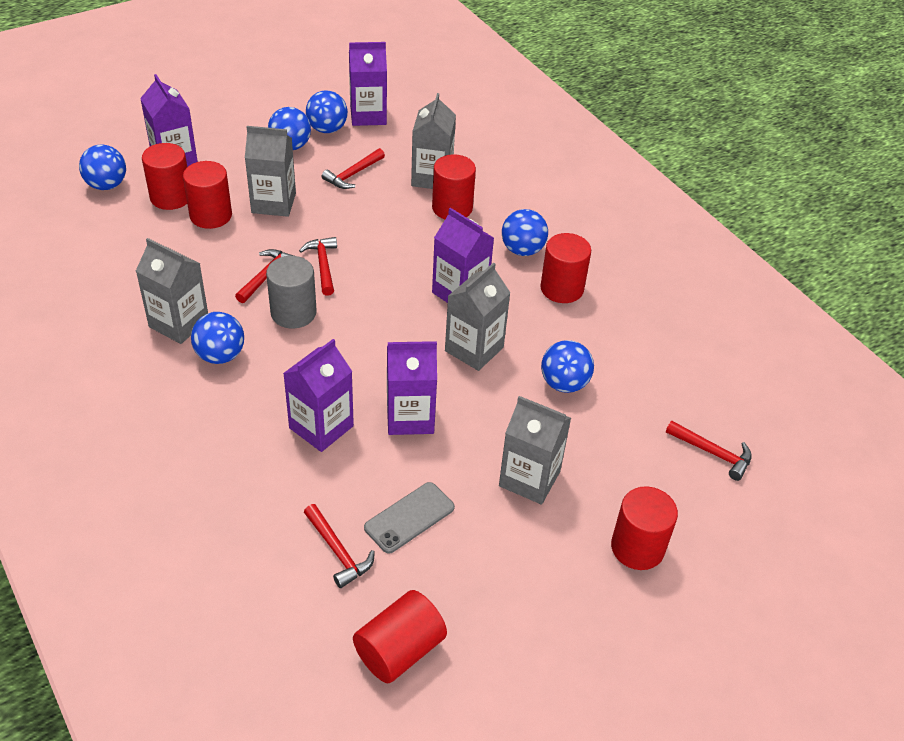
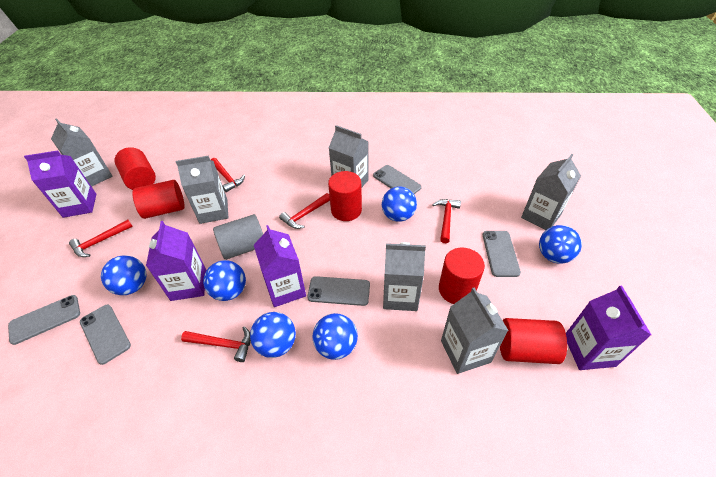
grey carton: [136,238,208,344] [245,126,296,217] [411,93,456,189] [445,262,510,371] [499,396,571,505] = 5 -> [51,118,113,187] [176,155,228,224] [329,125,369,188] [383,242,426,311] [441,288,509,374] [521,154,581,230] = 6
grey phone: [364,482,455,554] = 1 -> [8,295,80,345] [80,305,131,365] [307,276,370,306] [373,165,422,194] [483,231,521,277] = 5
purple carton: [140,74,198,167] [283,339,354,452] [349,42,387,126] [387,341,437,435] [432,208,494,303] = 5 -> [24,150,96,218] [146,221,206,301] [254,225,306,307] [566,286,651,370] = 4
red cylinder: [142,143,187,210] [183,161,232,229] [353,590,447,683] [432,154,476,219] [540,233,591,303] [611,486,678,570] = 6 -> [114,147,156,190] [132,180,185,219] [328,171,362,221] [439,248,485,304] [500,318,567,364] = 5

